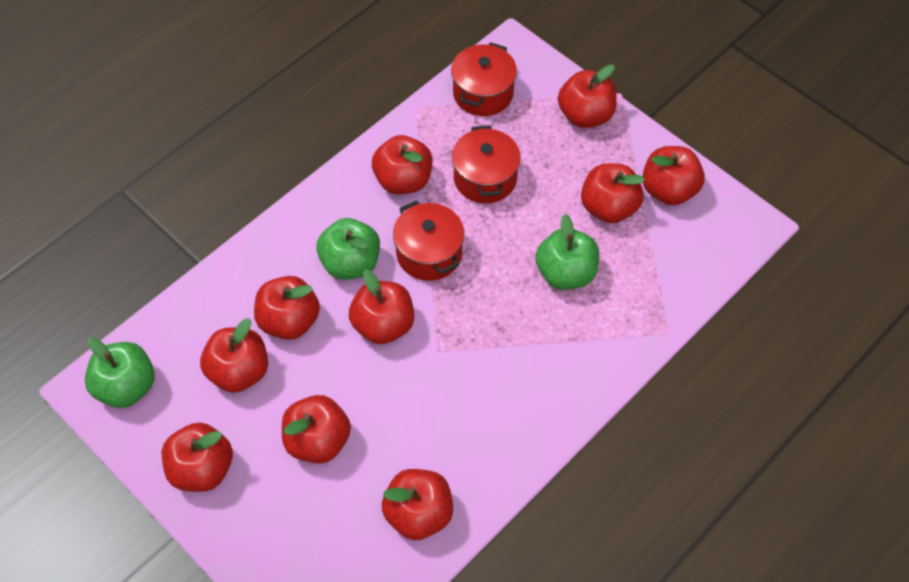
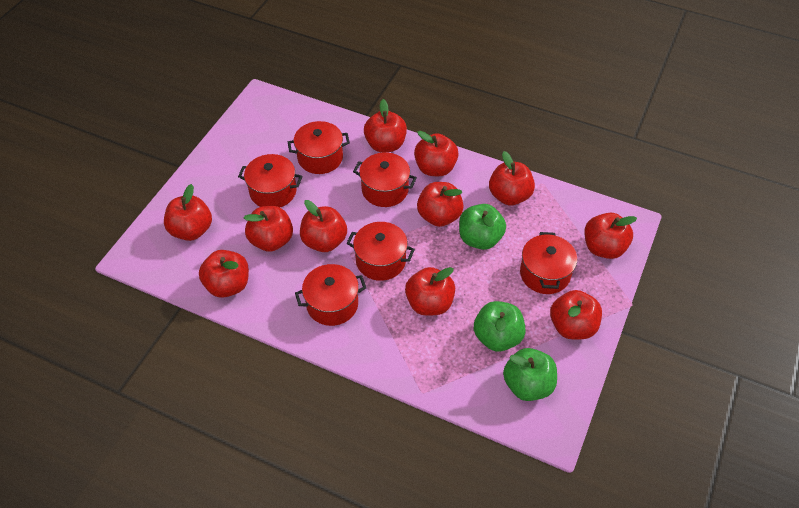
red apple: [162,423,233,492] [200,318,268,393] [254,276,320,340] [282,395,351,464] [349,269,414,344] [372,135,432,194] [382,469,453,540] [558,64,617,128] [581,163,645,223] [643,146,705,205] = 10 -> [164,184,212,241] [199,250,249,298] [244,206,293,252] [300,200,347,252] [364,99,407,152] [405,267,455,316] [414,131,459,176] [417,182,464,227] [489,151,535,205] [550,290,602,339] [584,213,637,259] = 11
red pot: [393,200,464,281] [451,42,517,116] [452,125,521,204] = 3 -> [238,154,303,207] [288,121,350,174] [295,264,366,326] [346,222,415,281] [353,152,417,207] [520,232,577,294] = 6

